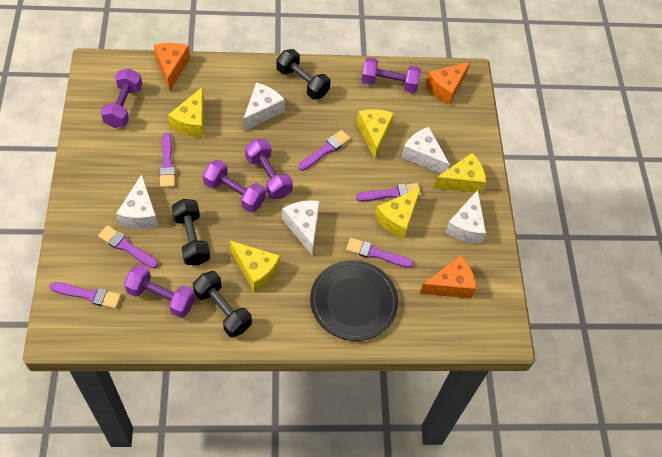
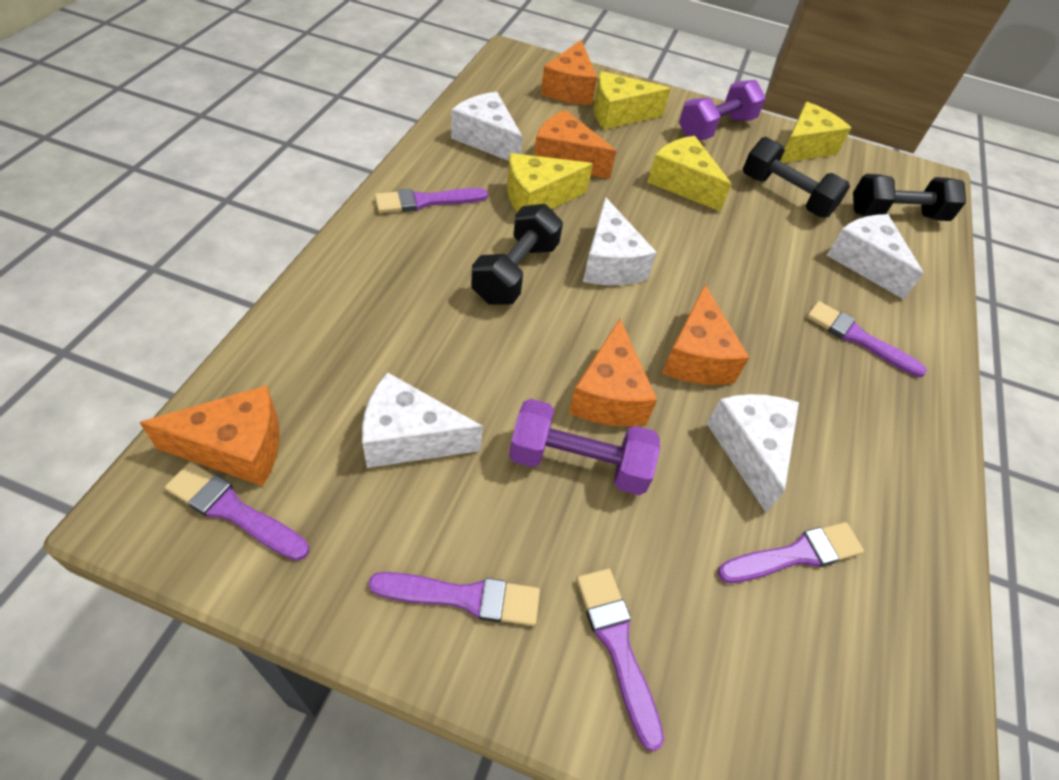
black plate: [310,260,398,341] = 1 -> none = 0
orange cheese: [154,43,190,91] [420,255,476,298] [426,62,470,105] = 3 -> [139,385,280,486] [534,110,616,179] [541,40,597,105] [569,319,657,426] [662,285,749,385] = 5
purple dumbbell: [101,68,143,128] [124,264,195,318] [203,160,266,212] [245,139,293,199] [361,57,421,93] = 5 -> [509,399,660,495] [679,80,766,140] = 2
yellow cheese: [168,87,203,137] [230,241,280,292] [357,109,394,159] [375,188,421,239] [433,153,486,193] = 5 -> [507,153,593,212] [594,71,671,130] [648,136,732,212] [780,102,851,163] = 4

